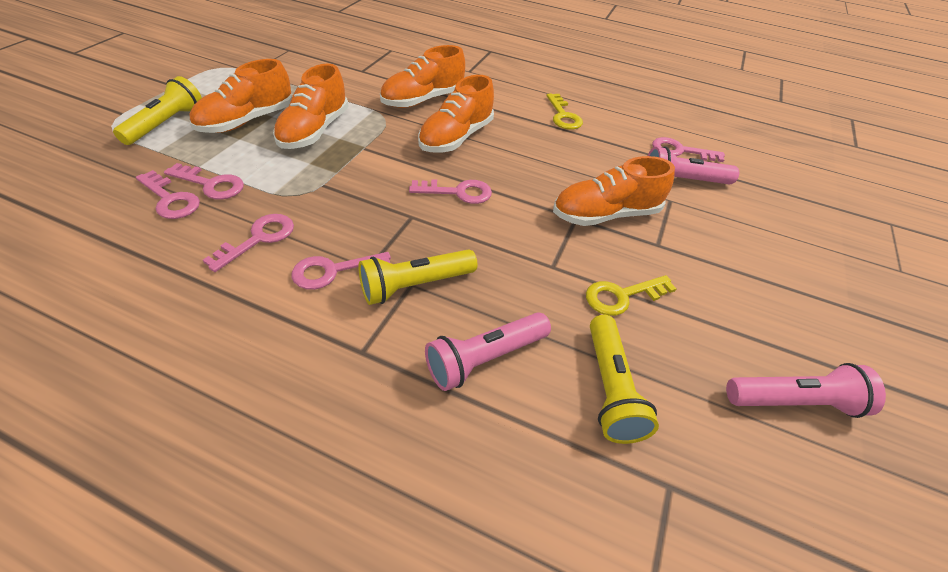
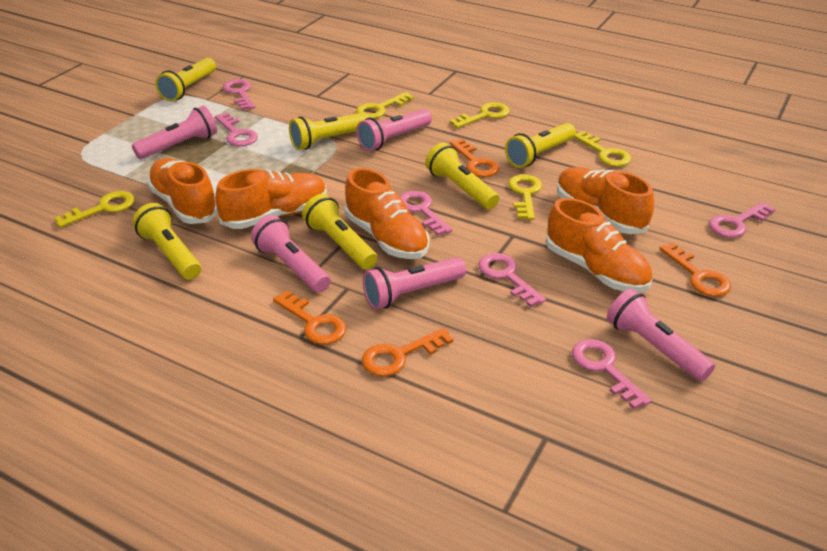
orange key: none = 0 -> [273,291,346,344] [362,328,453,376] [450,139,499,177] [659,243,731,296] = 4
pink flashlight: [425,312,551,391] [647,146,739,184] [726,363,886,418] = 3 -> [132,106,217,159] [251,215,331,293] [356,109,432,151] [363,257,466,310] [607,289,715,382] = 5
yellow flashlight: [113,76,202,145] [358,249,478,305] [590,315,659,444] = 3 -> [132,203,201,280] [155,58,216,101] [289,112,370,150] [302,194,377,269] [425,143,499,209] [505,123,576,168] = 6
yellow key: [546,93,583,130] [586,275,676,316] = 2 -> [54,191,135,228] [356,92,414,119] [450,102,510,128] [508,174,542,220] [574,131,631,167] = 5

